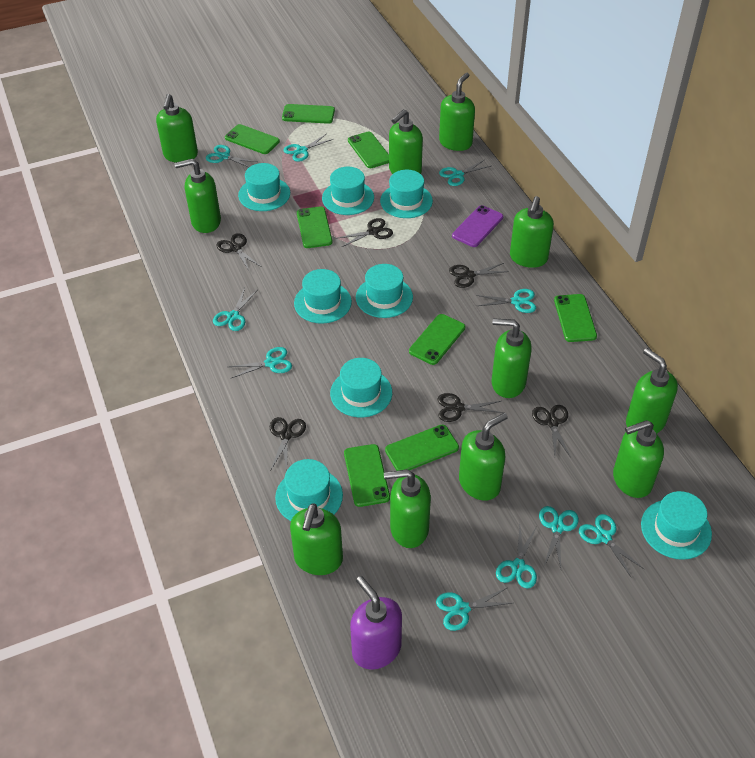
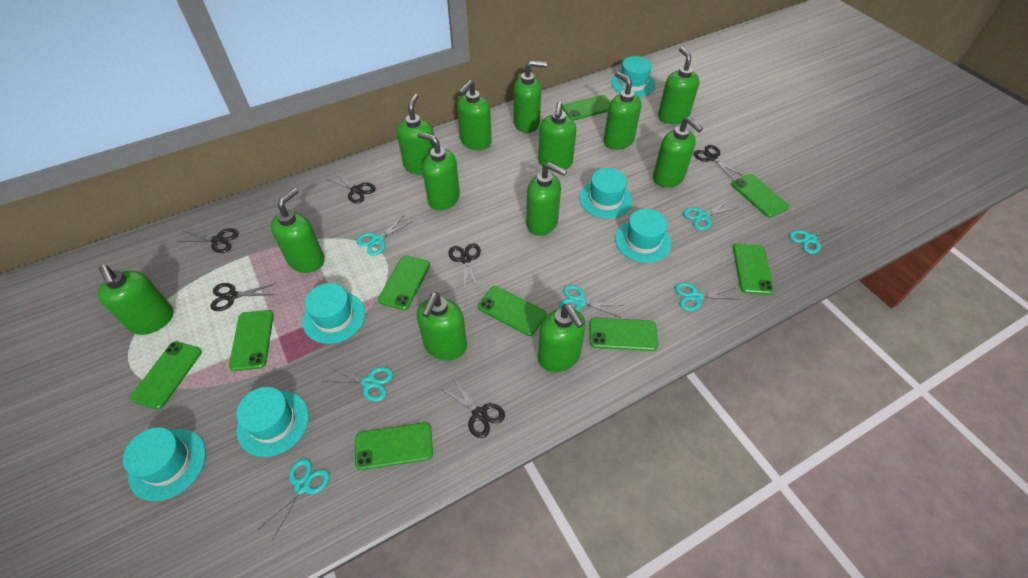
green phone: [225,124,280,154] [282,104,335,124] [297,206,332,248] [344,444,390,507] [348,132,389,168] [385,425,459,471] [409,314,465,365] [554,294,597,342] = 8 -> [130,341,202,409] [229,310,274,371] [355,422,433,470] [378,255,430,310] [478,286,547,336] [562,95,610,121] [589,317,658,351] [731,174,789,217] [733,244,774,295] = 9
green soap dispenser: [156,94,198,162] [174,159,221,233] [290,503,343,575] [384,469,431,548] [389,109,423,174] [439,73,475,151] [459,413,508,501] [491,318,532,398] [510,196,554,268] [613,420,664,498] [626,348,678,434] = 11 -> [98,265,174,335] [271,188,324,273] [397,94,434,175] [417,132,460,210] [417,292,467,360] [457,80,492,150] [514,60,547,133] [526,162,567,236] [538,101,576,170] [538,304,586,372] [604,71,641,150] [653,117,703,187] [658,47,699,124] = 13
purple phone: [452,205,503,247] = 1 -> none = 0
purple soap dispenser: [350,576,402,670] = 1 -> none = 0
turquoise hat: [238,163,290,211] [275,459,343,521] [294,269,352,324] [322,167,374,215] [330,358,392,417] [356,264,413,318] [380,170,433,218] [641,491,712,560] = 8 -> [123,427,206,501] [236,387,309,457] [302,283,365,344] [579,168,632,219] [611,56,656,97] [615,209,671,263] = 6
turquoise scissors: [206,145,257,167] [213,288,257,331] [228,347,292,378] [283,134,333,162] [436,588,512,631] [439,160,491,186] [476,289,536,313] [496,526,537,588] [539,506,579,568] [579,514,645,577] = 10 -> [257,459,330,540] [324,366,393,402] [356,217,412,256] [559,285,623,317] [675,283,740,311] [683,199,738,230] [789,220,842,254] = 7

